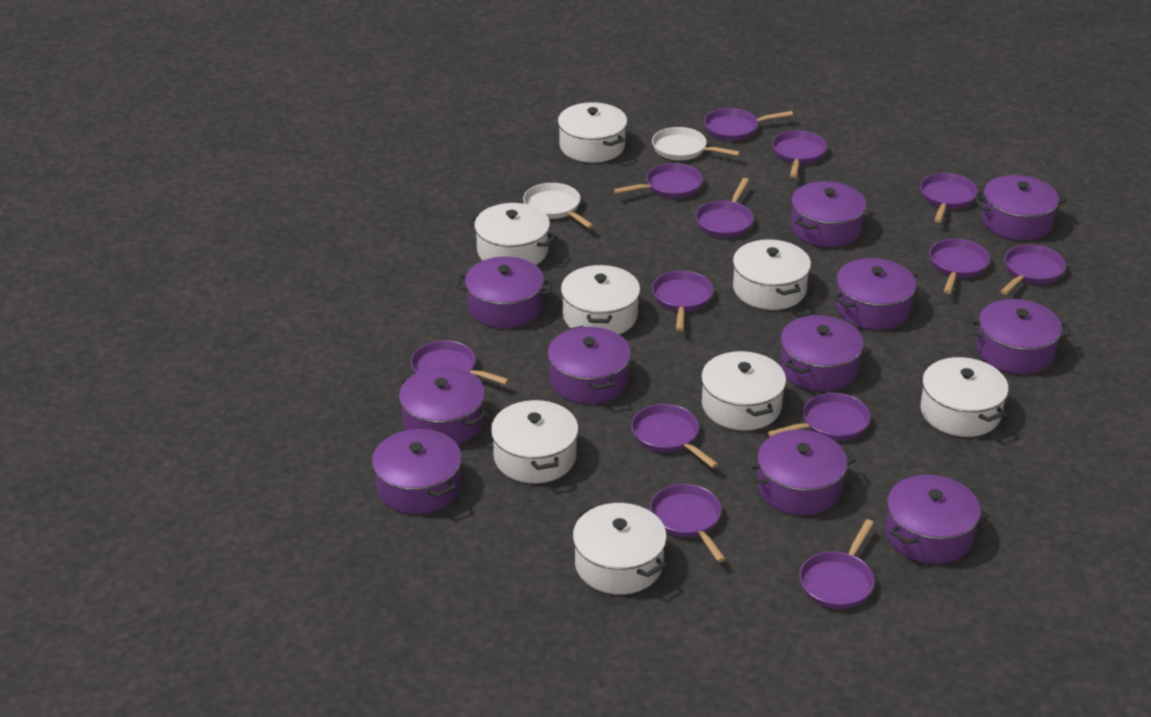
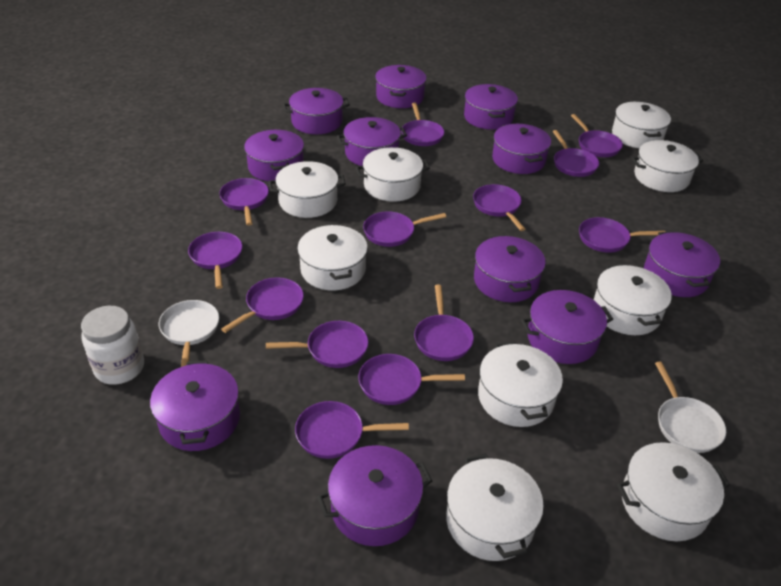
white jar: none = 0 -> [81,306,144,385] = 1
white pot: [468,203,557,265] [491,399,579,483] [558,102,627,163] [561,265,640,334] [573,503,667,595] [701,350,786,431] [733,239,811,310] [920,357,1009,437] = 8 -> [269,161,346,218] [297,224,368,291] [356,147,430,202] [446,453,544,561] [478,341,563,427] [594,264,672,335] [612,102,671,148] [617,442,730,541] [632,140,703,192] = 9

